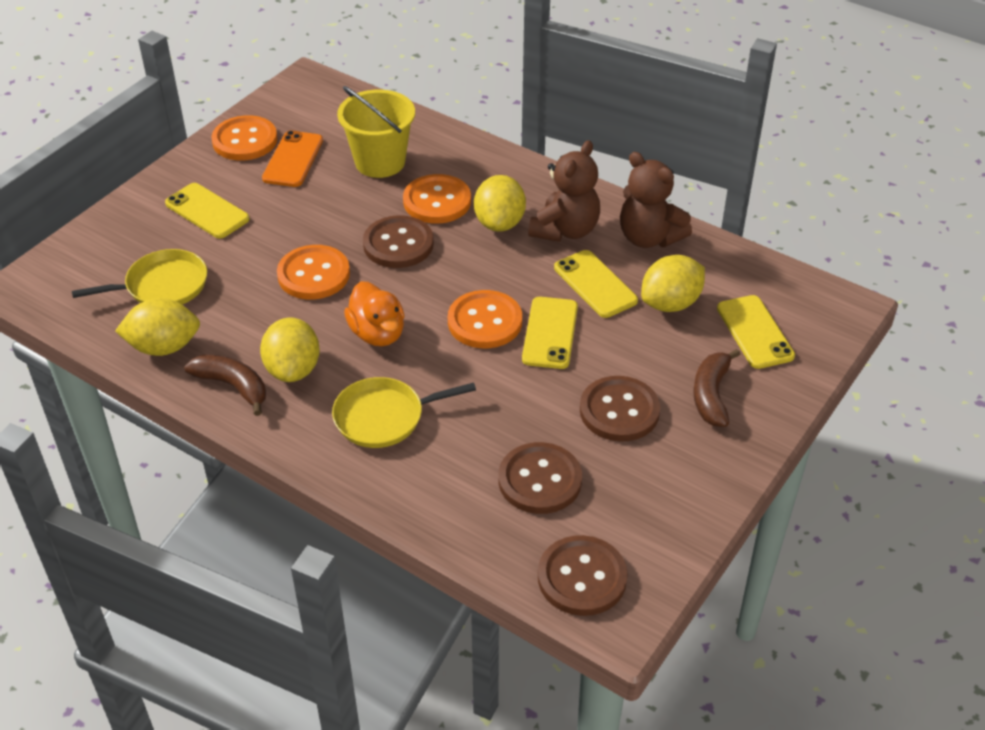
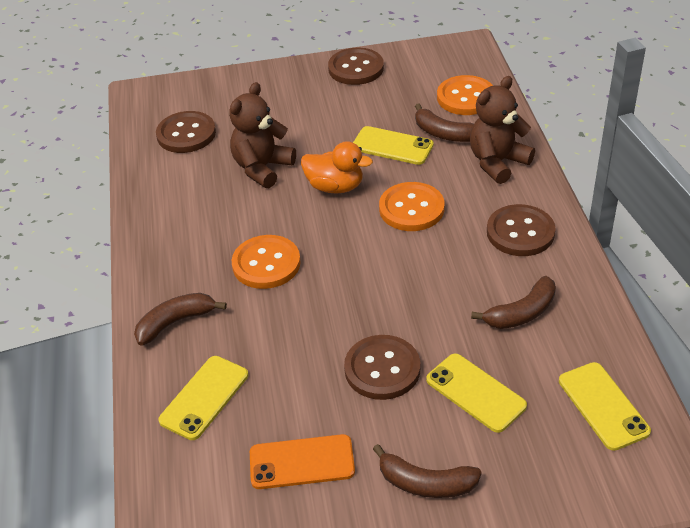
brown banana: [184,355,266,416] [693,349,740,427] = 2 -> [134,293,227,346] [373,444,482,498] [415,104,474,142] [471,276,556,329] = 4
orange button: [211,115,278,161] [277,245,350,300] [403,174,471,224] [448,290,522,349] = 4 -> [232,235,301,289] [379,182,445,231] [437,75,493,115] = 3
yellow bucket: [337,86,415,178] = 1 -> none = 0
yellow lemon: [115,298,200,356] [260,317,320,382] [474,175,526,232] [641,255,705,312] = 4 -> none = 0
yellow pan: [72,249,207,304] [332,377,476,448] = 2 -> none = 0

